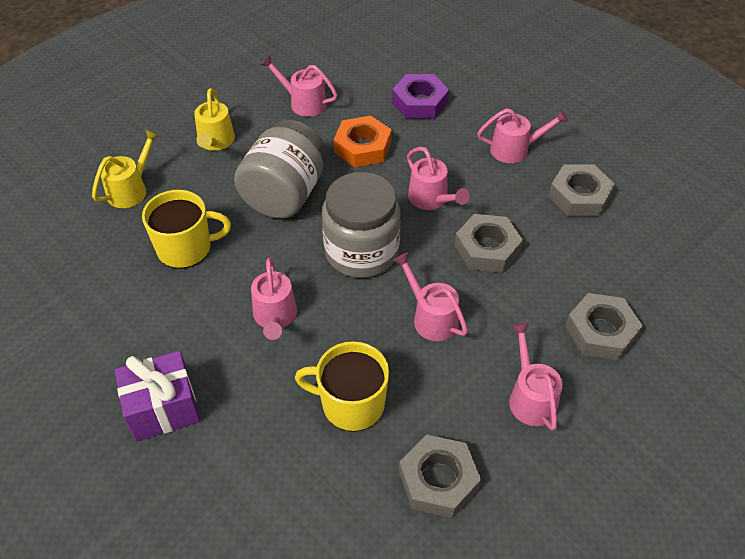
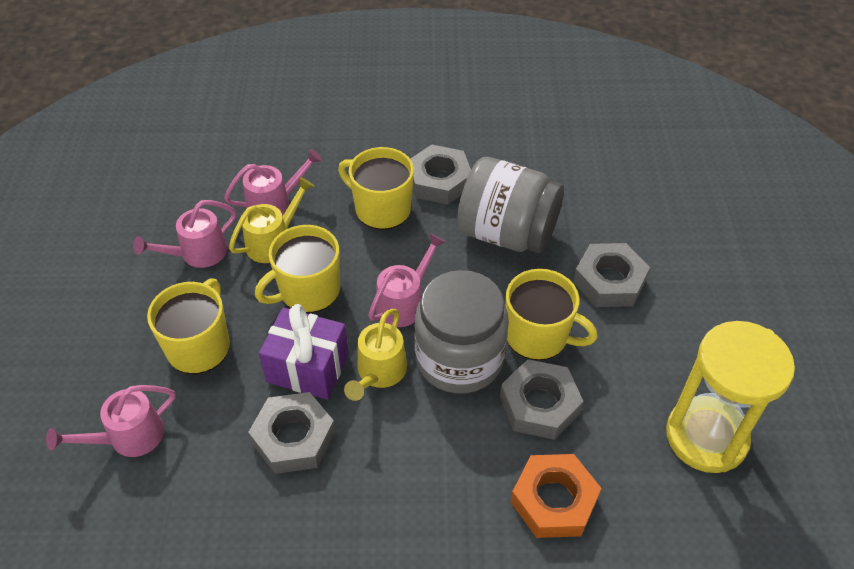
pink watering can: [251,258,297,340] [261,56,338,117] [393,252,468,341] [407,147,469,210] [477,109,568,163] [509,323,563,431] = 6 -> [46,385,176,457] [133,200,236,268] [224,149,322,216] [368,233,446,327] = 4
purple nut: [392,74,449,119] = 1 -> none = 0
yellow hourglass: none = 0 -> [666,321,795,473] = 1
yellow mug: [142,190,231,269] [295,341,389,432] = 2 -> [147,279,230,374] [255,225,340,313] [338,147,414,230] [506,269,598,360] = 4

